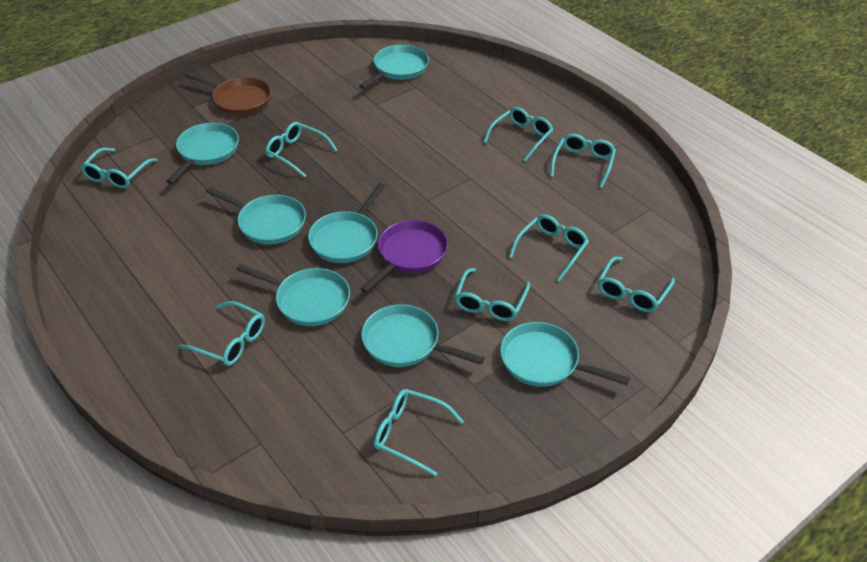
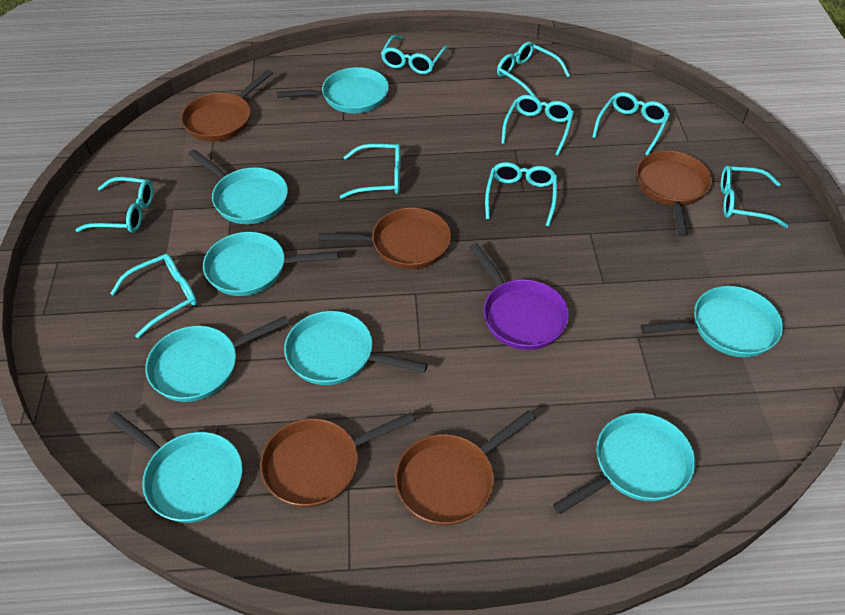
brown pan: [184,72,271,115] = 1 -> [181,69,273,141] [260,412,415,507] [318,208,451,269] [395,410,535,526] [636,151,712,237] = 5
turquoise pan: [166,123,239,184] [206,187,306,245] [236,264,350,326] [308,183,385,263] [359,45,429,89] [361,304,484,367] [500,322,630,387] = 7 -> [108,412,243,523] [145,316,289,402] [188,150,288,224] [203,232,338,296] [277,67,389,113] [284,311,428,385] [553,413,695,514] [641,286,783,357] = 8

